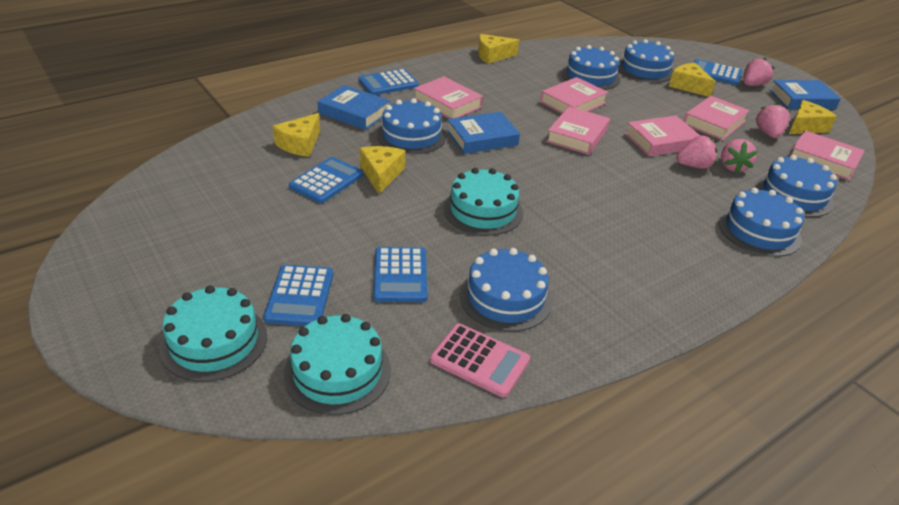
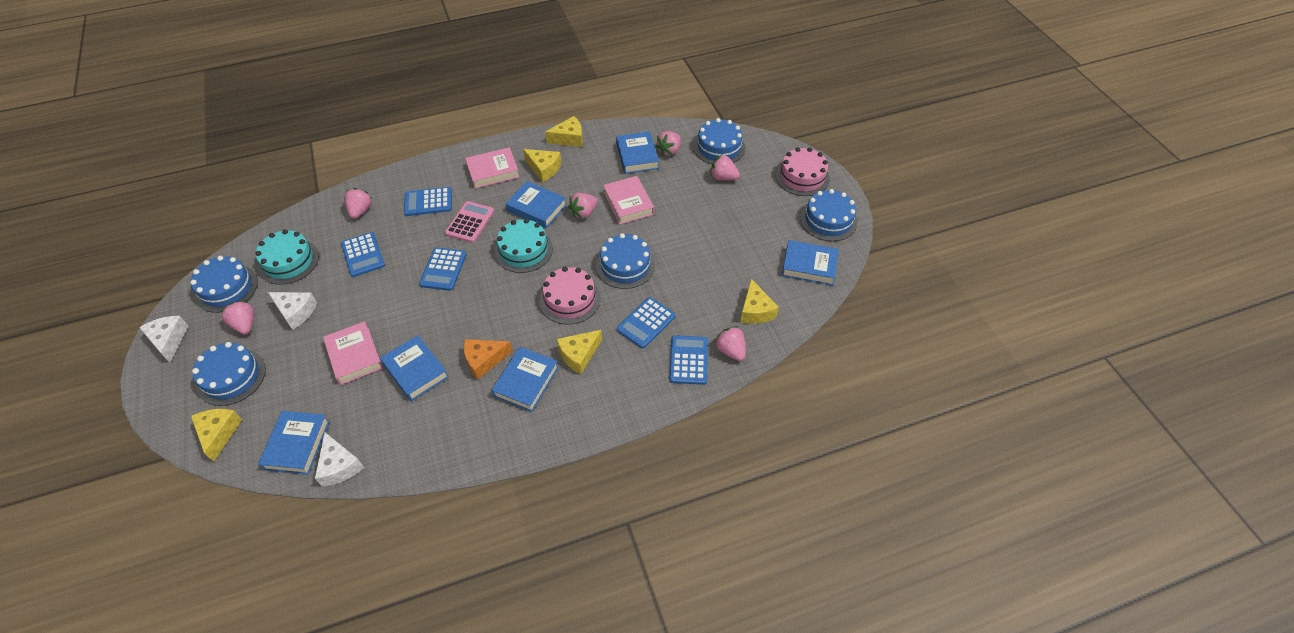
blue book: [318,85,390,130] [447,112,520,154] [770,80,841,109] = 3 -> [258,411,330,475] [380,335,449,401] [491,347,559,412] [506,181,567,228] [616,131,659,174] [782,240,839,286] = 6
blue cake: [377,98,446,154] [460,248,552,332] [561,45,621,90] [618,39,674,83] [718,188,804,257] [756,155,837,217] = 6 -> [190,256,258,313] [192,342,266,406] [596,233,655,289] [693,118,745,164] [800,189,857,241] = 5
orange cheese: none = 0 -> [464,339,513,380] = 1
pink book: [414,76,483,119] [540,77,608,114] [546,106,610,155] [625,115,700,156] [683,96,750,140] [789,130,865,181] = 6 -> [323,321,383,385] [465,147,519,188] [603,176,654,224] = 3
pink cake: none = 0 -> [539,267,601,325] [776,147,830,196] = 2
pink strawberry: [676,135,718,169] [721,139,758,173] [743,58,774,86] [755,103,790,138] = 4 -> [220,301,254,335] [344,188,372,219] [568,193,598,219] [655,131,681,156] [710,155,740,180] [714,326,746,361] = 6
turquoise cake: [160,285,267,382] [284,314,391,415] [443,168,523,236] = 3 -> [255,229,319,285] [495,219,553,273] = 2
white cheese: none = 0 -> [139,316,188,362] [268,292,317,330] [315,432,364,487] = 3

